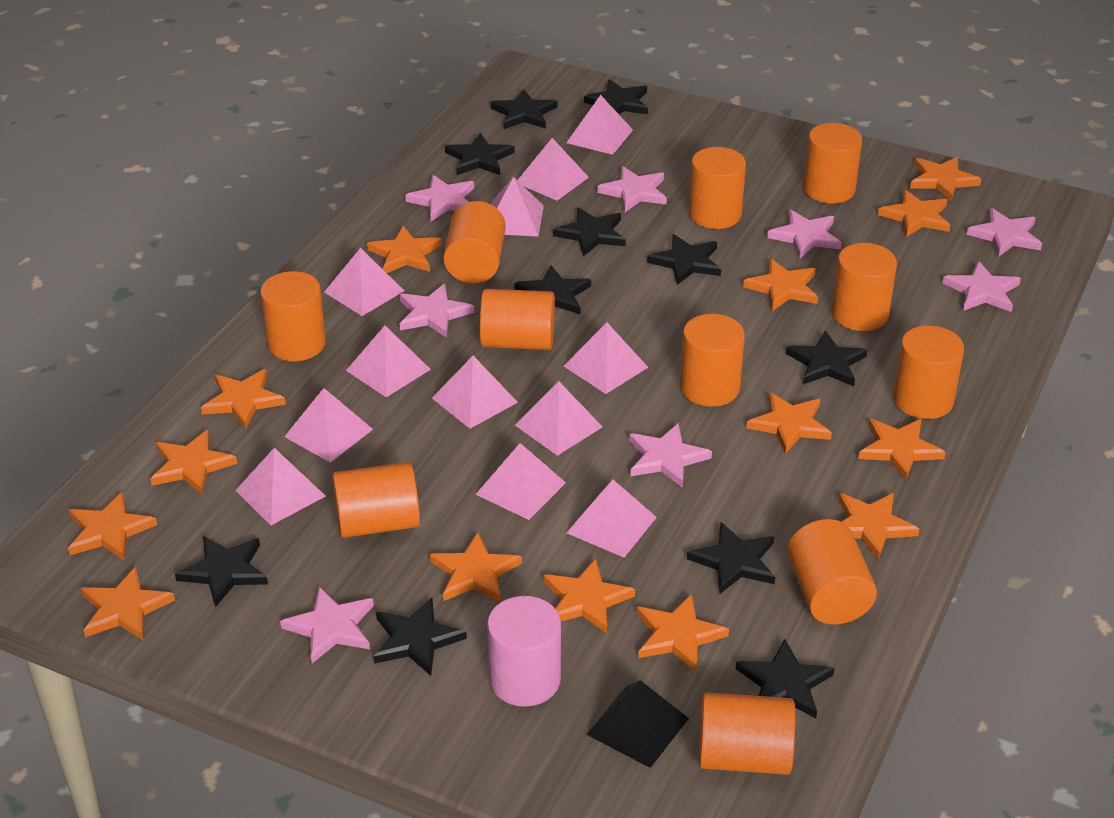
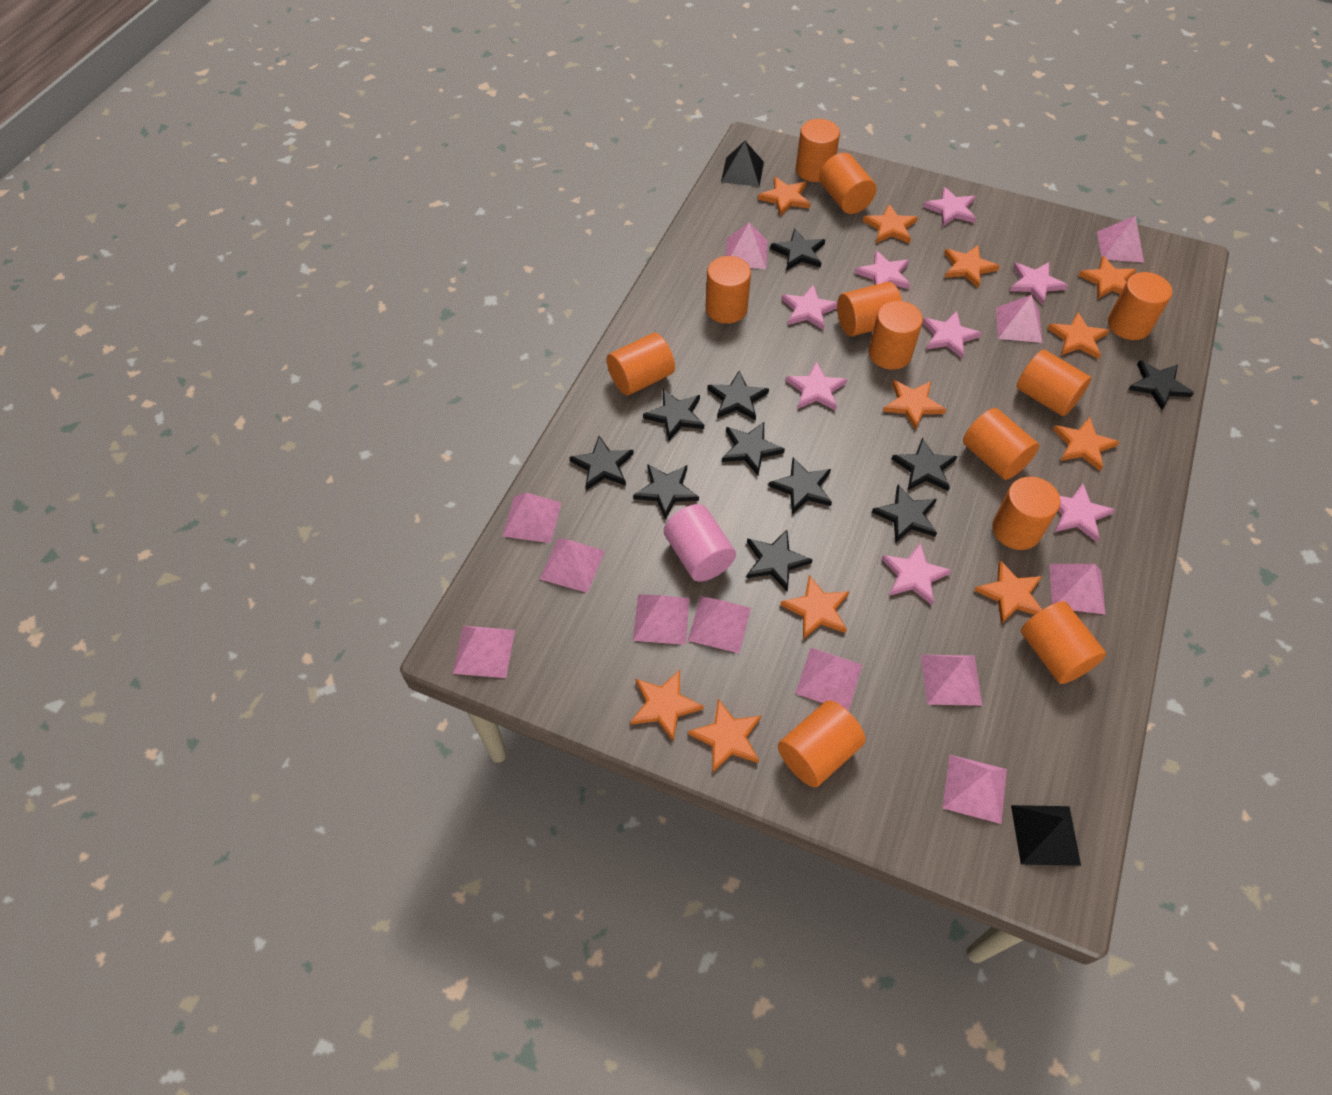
black pyramid: [586,680,689,768] = 1 -> [721,141,764,187] [1011,805,1081,866] = 2
orange cylinder: [260,271,326,361] [332,462,420,538] [443,201,506,283] [480,289,555,350] [680,314,745,406] [689,147,746,229] [699,692,795,775] [787,519,877,624] [803,123,862,203] [832,243,897,331] [893,325,964,419] = 11 -> [607,333,675,395] [706,256,751,324] [778,700,865,787] [796,119,840,182] [819,153,876,214] [837,282,902,337] [868,301,923,370] [963,408,1039,480] [992,477,1060,550] [1017,350,1091,416] [1021,601,1106,684] [1108,272,1172,340] = 12
orange star: [68,492,157,560] [81,567,175,641] [150,430,237,494] [201,369,286,429] [367,226,442,273] [430,532,522,602] [544,559,635,633] [637,594,729,672] [743,259,818,311] [747,392,832,454] [839,493,920,559] [858,419,946,480] [878,190,950,237] [910,157,981,201] = 14 -> [630,670,704,741] [688,699,761,772] [758,177,811,216] [780,575,849,639] [863,204,918,243] [883,380,947,430] [944,245,1000,288] [974,560,1042,624] [1047,312,1109,359] [1053,417,1119,471] [1078,256,1136,299] = 11

